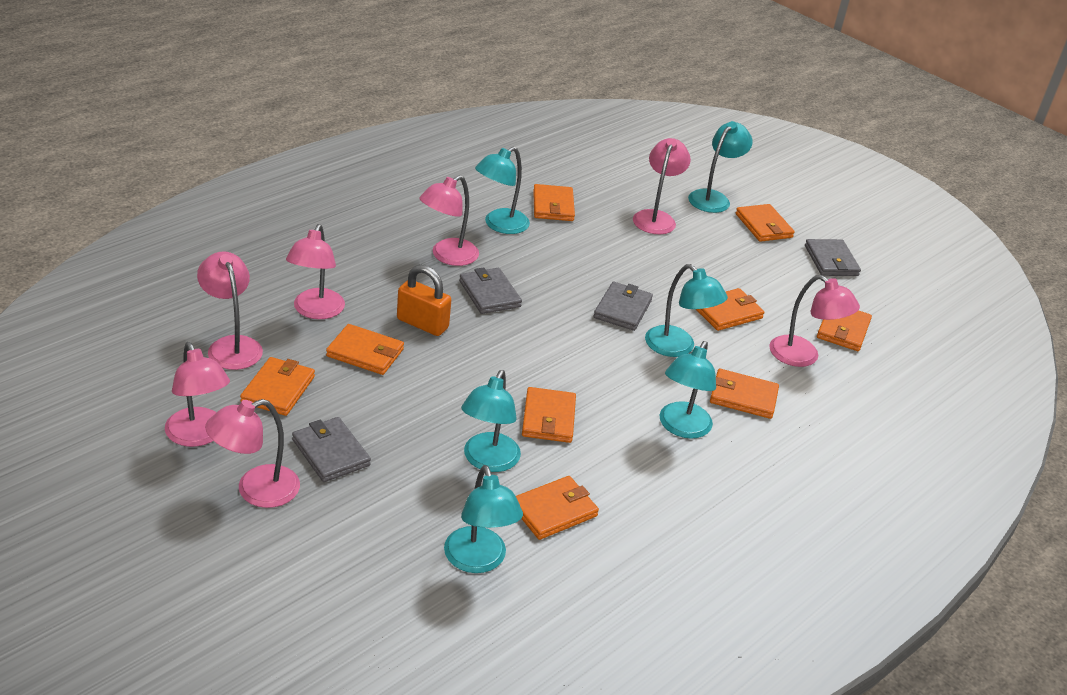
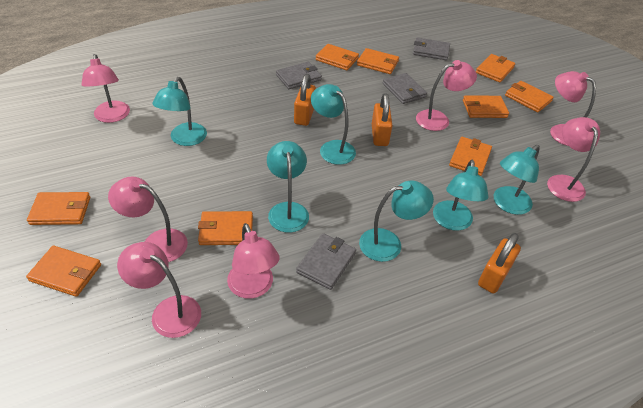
orange padlock: [397,265,451,336] = 1 -> [294,74,316,126] [372,93,393,146] [478,233,521,293] = 3

